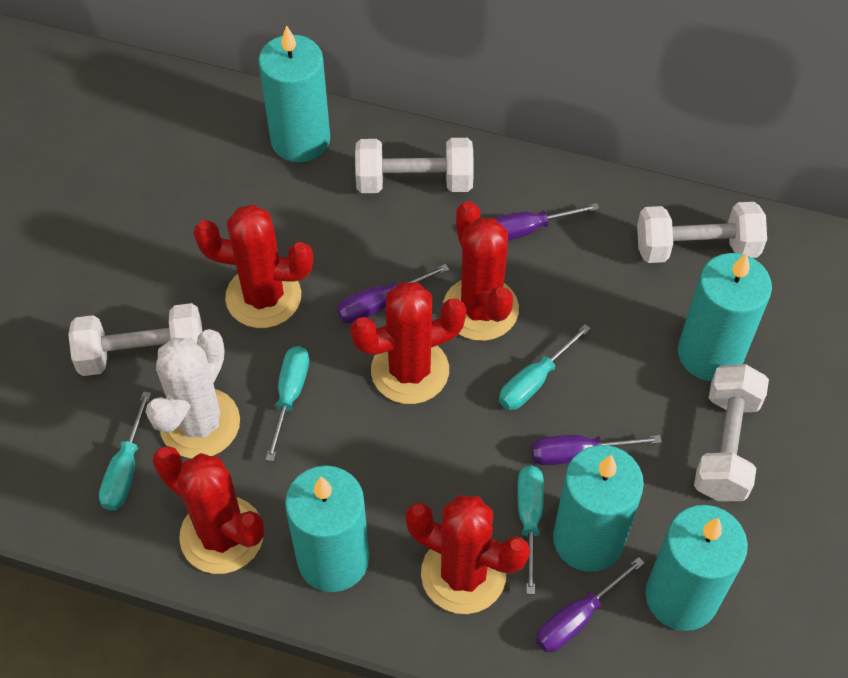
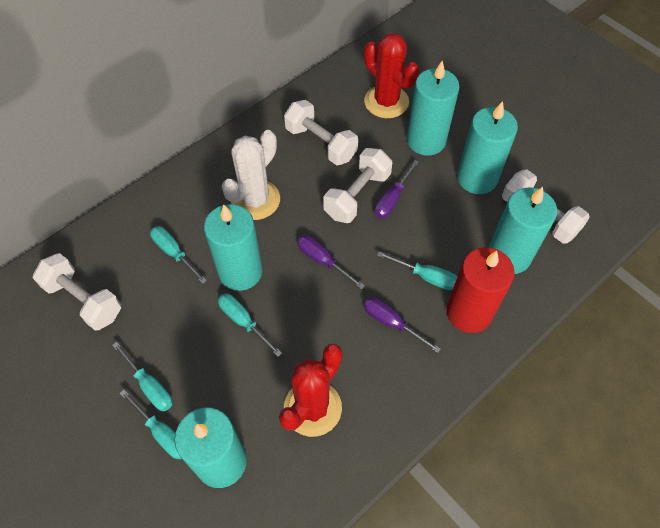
purple screwdriver: [337,264,449,323] [494,203,599,240] [531,435,662,465] [536,557,645,652] = 4 -> [297,235,365,289] [364,297,441,353] [375,160,419,218] = 3
red cactus: [153,446,264,574] [194,204,313,328] [350,282,466,404] [405,495,530,614] [443,201,519,341] = 5 -> [279,344,342,437] [364,33,419,118] = 2
red candle: none = 0 -> [447,247,515,333] = 1
turquoise screwdriver: [99,391,151,511] [265,346,309,461] [499,324,591,410] [517,466,544,594] = 4 -> [112,342,173,412] [119,390,182,459] [150,226,207,284] [218,293,282,357] [377,251,457,290] = 5

